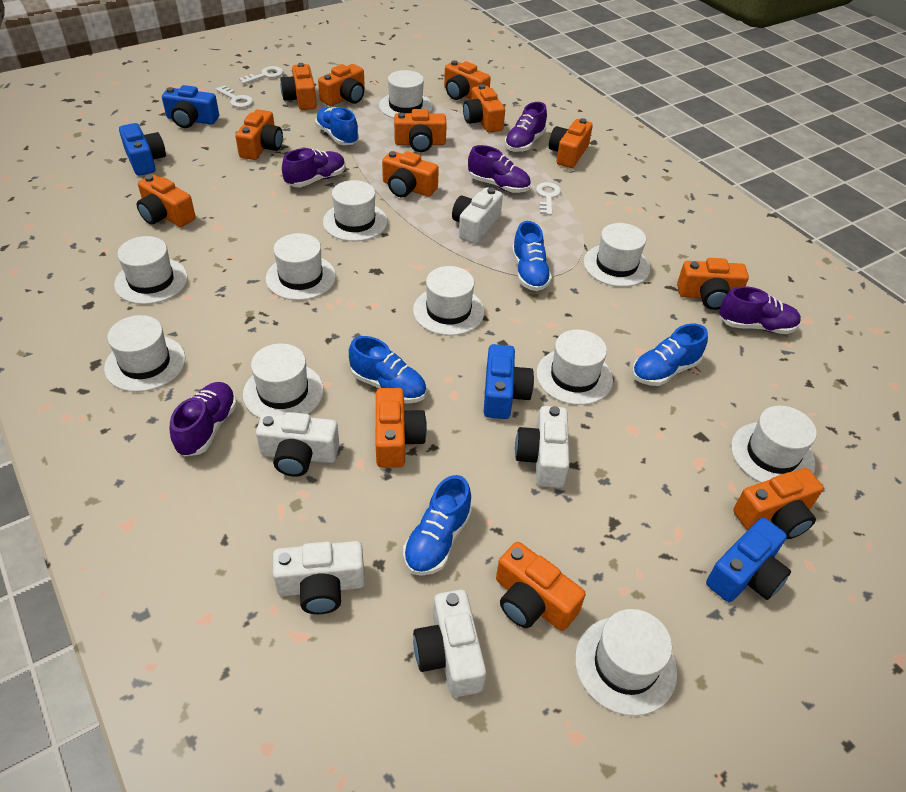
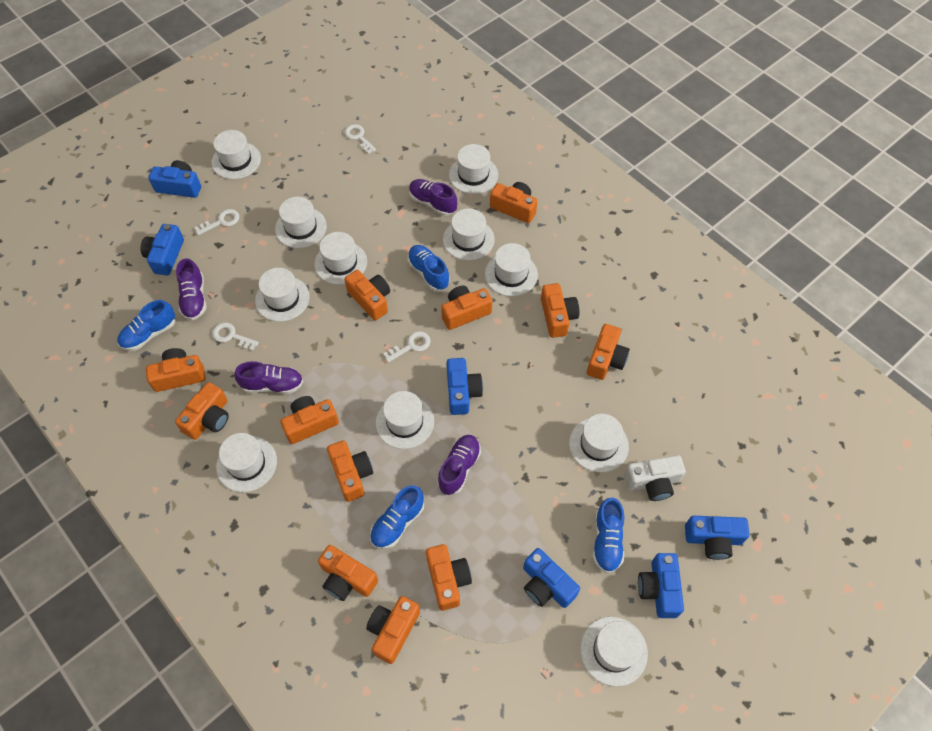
blue camera: [119,123,166,176] [162,85,219,128] [484,344,534,419] [706,518,791,602] = 4 -> [140,224,184,276] [148,160,201,198] [447,358,483,415] [523,548,580,608] [638,553,684,618] [685,516,750,560] = 6
blue shoe: [315,107,359,145] [349,336,426,404] [403,475,472,576] [512,221,552,291] [632,324,708,386] = 5 -> [117,300,175,351] [370,485,424,549] [407,245,450,291] [593,497,624,573] = 4
orange camera: [137,174,196,227] [235,109,283,160] [280,63,317,110] [318,64,365,106] [376,388,427,468] [382,151,439,197] [394,109,447,152] [444,60,491,100] [463,84,505,133] [496,542,586,631] [549,118,593,168] [677,258,749,310] [733,468,823,539] = 13 -> [146,348,205,392] [175,382,229,440] [280,396,339,444] [318,545,378,601] [327,440,373,502] [344,270,390,321] [366,596,420,664] [426,544,472,611] [441,286,492,330] [490,182,537,223] [541,283,579,338] [587,324,630,380] = 12
purple shoe: [170,382,237,456] [282,148,346,187] [468,145,531,193] [505,102,547,152] [719,286,801,334] = 5 -> [176,258,206,320] [234,361,303,394] [409,179,457,216] [437,435,481,495] = 4
white camera: [256,412,339,477] [273,541,365,614] [413,590,486,697] [452,187,503,244] [515,406,569,488] = 5 -> [624,455,686,501] = 1
white key: [216,86,253,108] [239,66,283,84] [536,182,561,215] = 3 -> [195,209,239,235] [212,322,259,351] [345,124,376,154] [383,331,431,363] = 4

